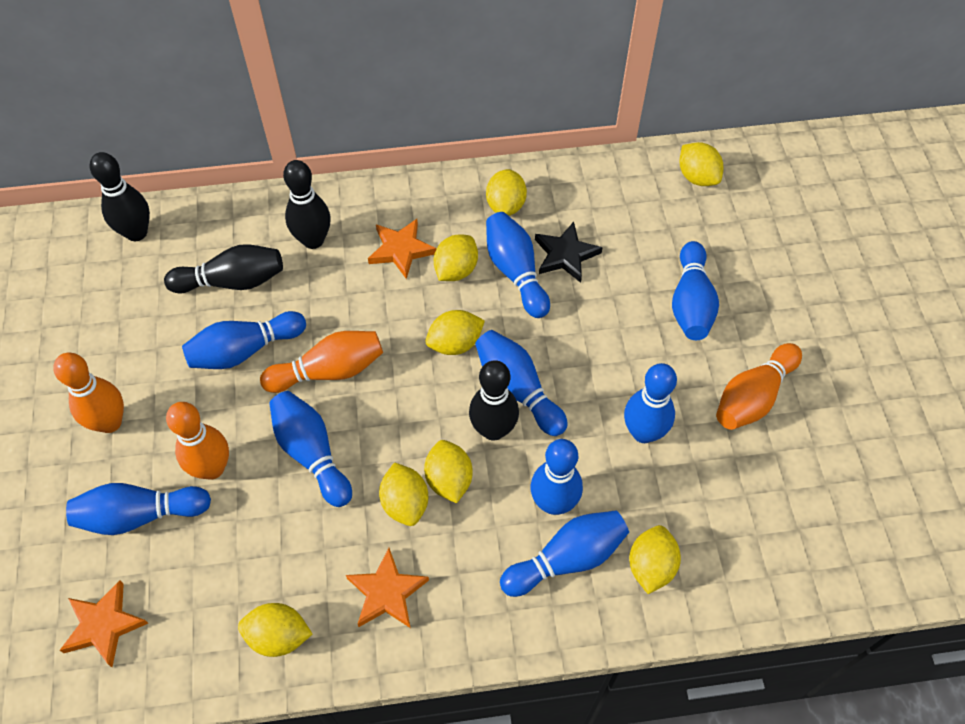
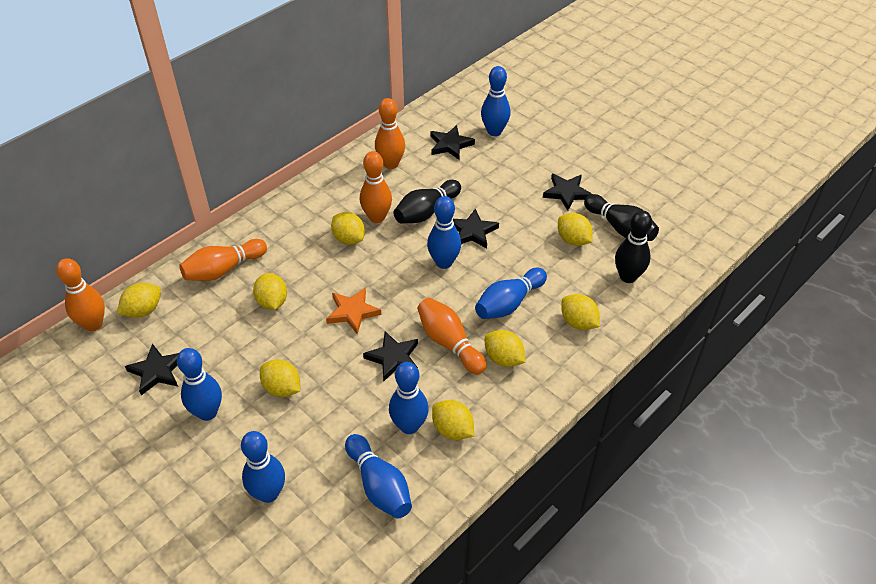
black bowling pin: [90,152,150,241] [164,244,283,294] [283,160,331,249] [469,360,519,441] = 4 -> [394,180,461,224] [584,194,659,241] [615,210,652,283] = 3
black star: [535,222,603,283] = 1 -> [125,343,179,395] [363,331,418,382] [430,125,475,160] [453,208,499,249] [543,174,592,210] = 5
blue bowling pin: [66,483,211,535] [182,311,306,369] [269,391,352,507] [475,330,568,436] [486,212,550,318] [500,510,629,597] [531,439,583,515] [624,363,677,443] [672,241,719,340] = 9 -> [177,348,222,421] [241,431,285,503] [345,434,412,519] [389,362,429,434] [427,196,461,269] [475,268,547,319] [481,66,511,136] = 7
orange bowling pin: [53,353,124,433] [166,402,229,480] [260,331,383,393] [716,343,802,430] = 4 -> [56,258,105,331] [179,239,267,281] [360,151,392,223] [375,98,405,169] [417,298,487,375] = 5
orange star: [60,580,148,667] [346,548,429,628] [368,219,436,279] = 3 -> [326,288,381,334] = 1

